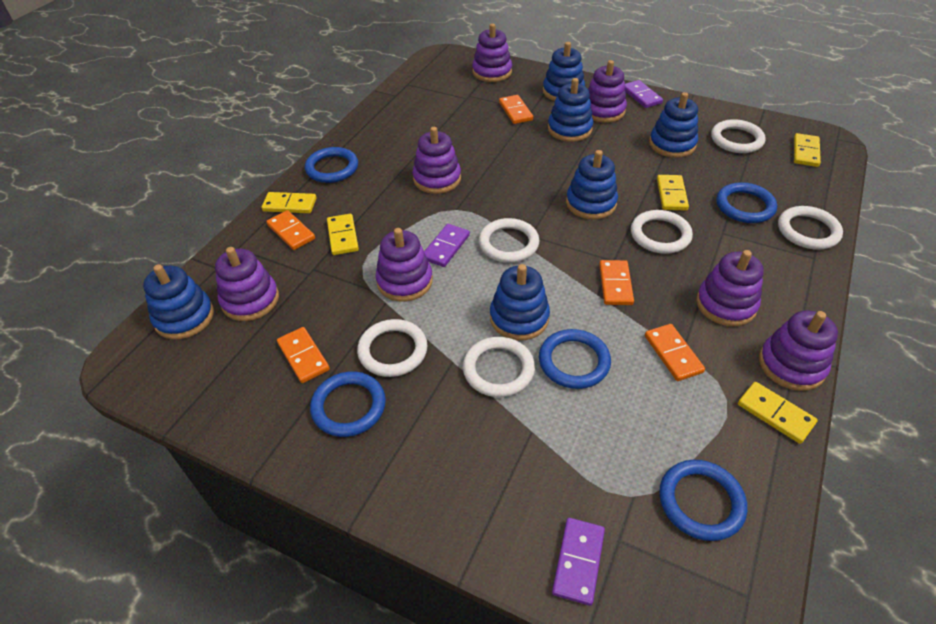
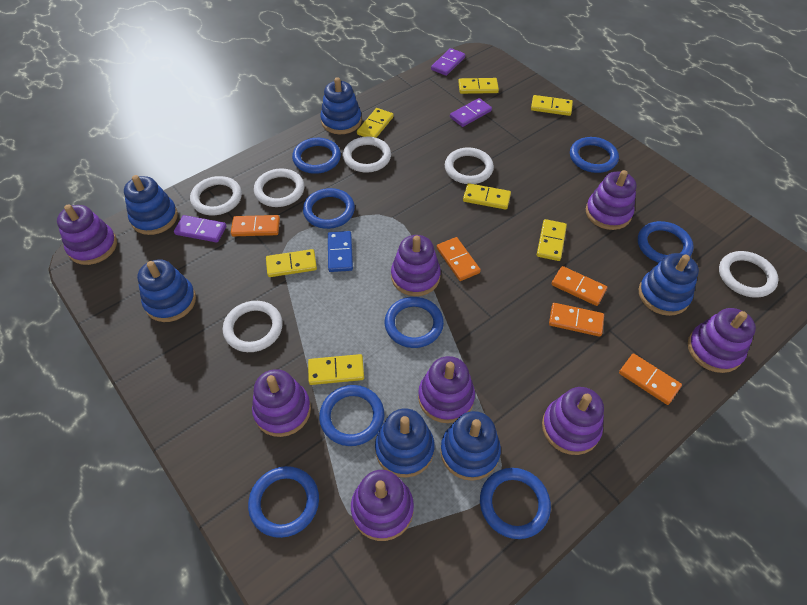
blue domino: none = 0 -> [328,231,353,272] = 1
blue ring: [305,147,358,183] [310,371,386,437] [539,329,611,389] [659,460,747,541] [716,182,777,223] = 5 -> [248,466,319,538] [292,138,341,174] [303,188,355,229] [319,385,384,446] [385,297,444,348] [480,468,551,539] [570,137,619,173] [638,221,693,263] = 8
purple stacking toy: [215,247,279,321] [375,228,433,302] [413,127,461,194] [472,23,512,82] [588,60,627,123] [696,250,764,326] [759,311,838,391] = 7 -> [57,204,117,265] [252,369,311,437] [351,470,414,541] [391,235,441,296] [418,356,475,423] [542,387,604,455] [586,170,636,230] [688,308,756,373] = 8
yellow domino: [262,192,317,213] [327,214,359,255] [657,175,689,211] [738,382,818,444] [794,133,821,167] = 5 -> [266,249,317,277] [308,354,364,385] [357,108,394,138] [458,78,499,94] [463,183,511,210] [531,95,573,116] [537,219,567,261] = 7

